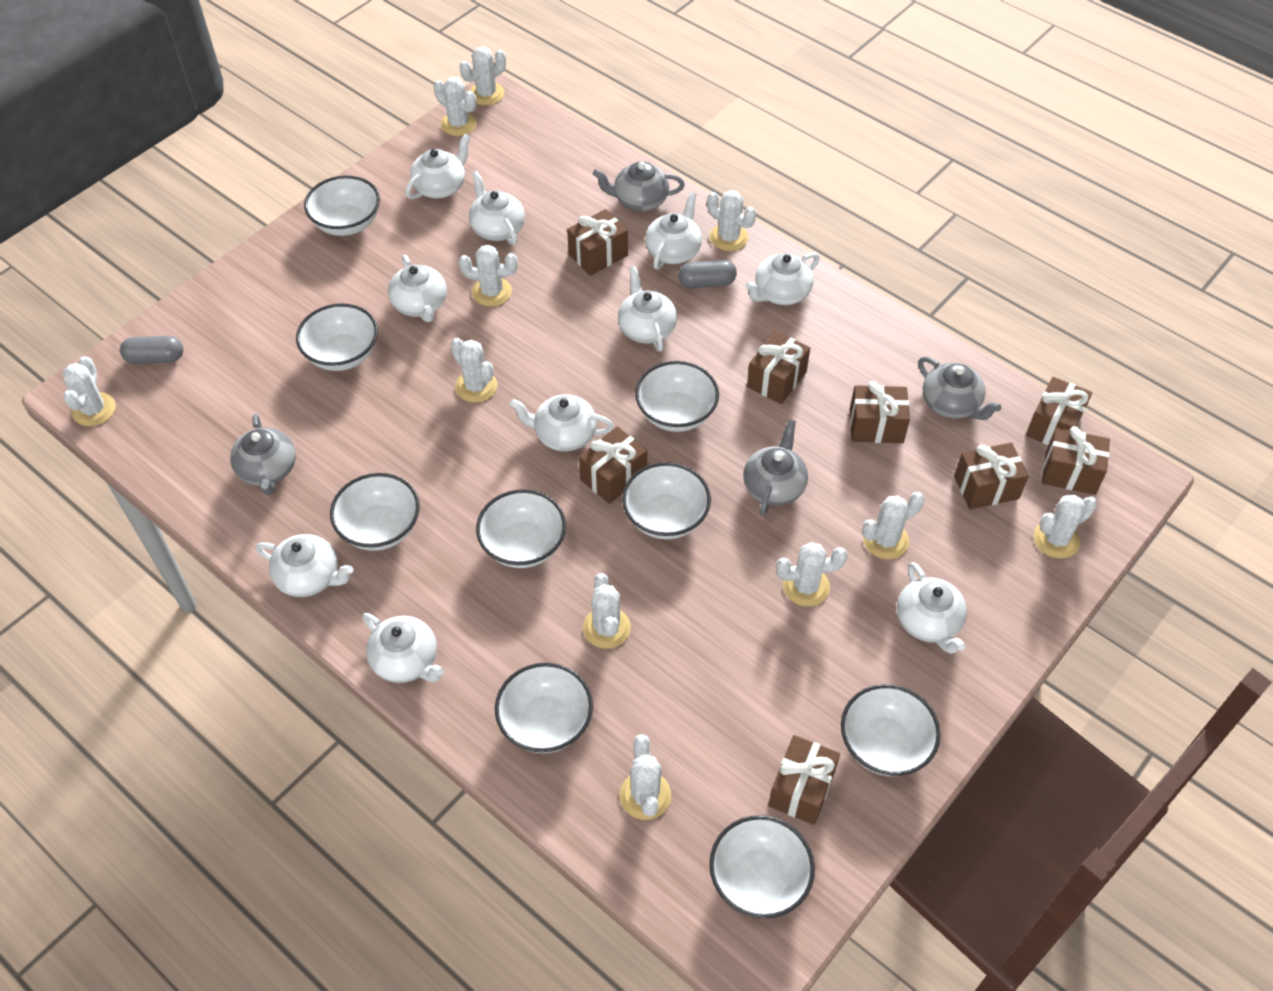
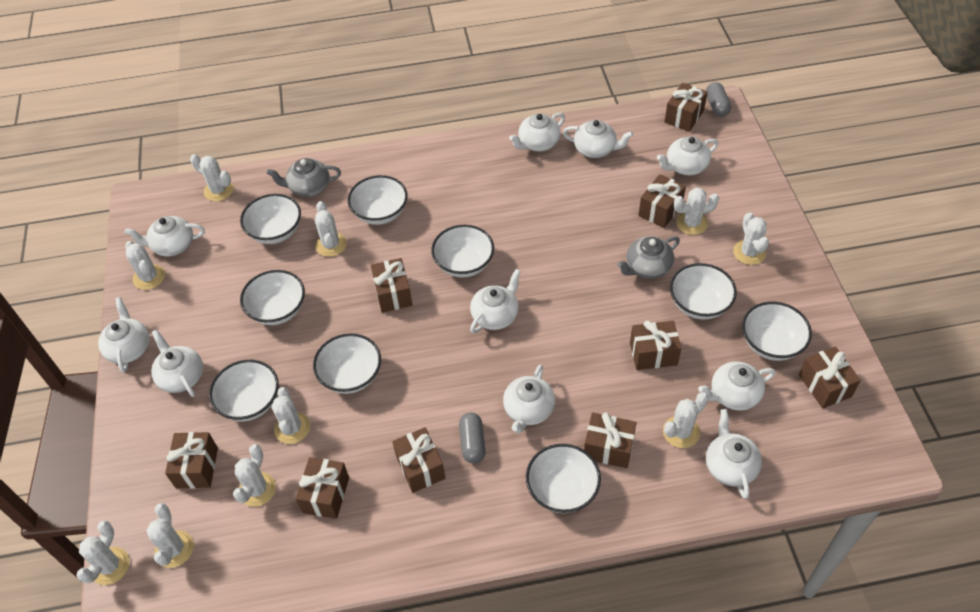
brown gift: [567,209,628,276] [579,426,647,504] [747,331,810,404] [768,735,840,825] [849,381,910,443] [954,442,1029,510] [1026,377,1092,445] [1042,426,1110,495] = 8 -> [165,432,218,489] [296,457,349,519] [371,258,413,313] [392,427,445,493] [584,412,636,468] [630,321,682,370] [638,174,686,228] [665,83,707,132] [799,346,861,408] = 9
grey teapot: [230,414,296,495] [593,161,685,211] [743,419,808,516] [918,357,1001,420] = 4 -> [266,158,341,197] [617,236,680,279] = 2
white cactus: [63,356,116,426] [433,77,477,136] [451,338,497,403] [459,245,518,306] [460,47,506,105] [583,573,631,649] [620,734,671,820] [707,190,756,251] [776,542,848,607] [862,492,924,559] [1034,495,1097,558] = 11 -> [76,520,130,585] [125,241,165,290] [146,503,194,568] [190,154,234,201] [233,444,276,507] [272,387,310,444] [315,201,347,257] [663,392,709,448] [674,188,719,235] [733,212,769,265] = 10

